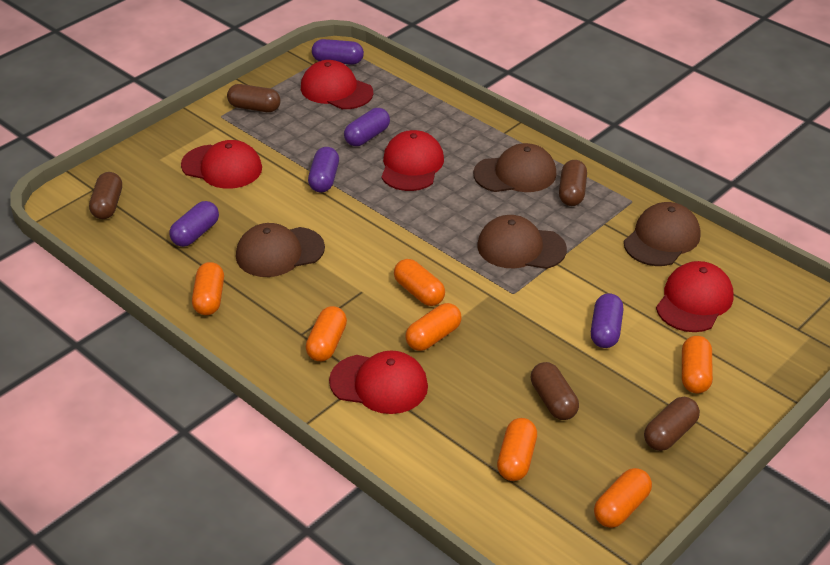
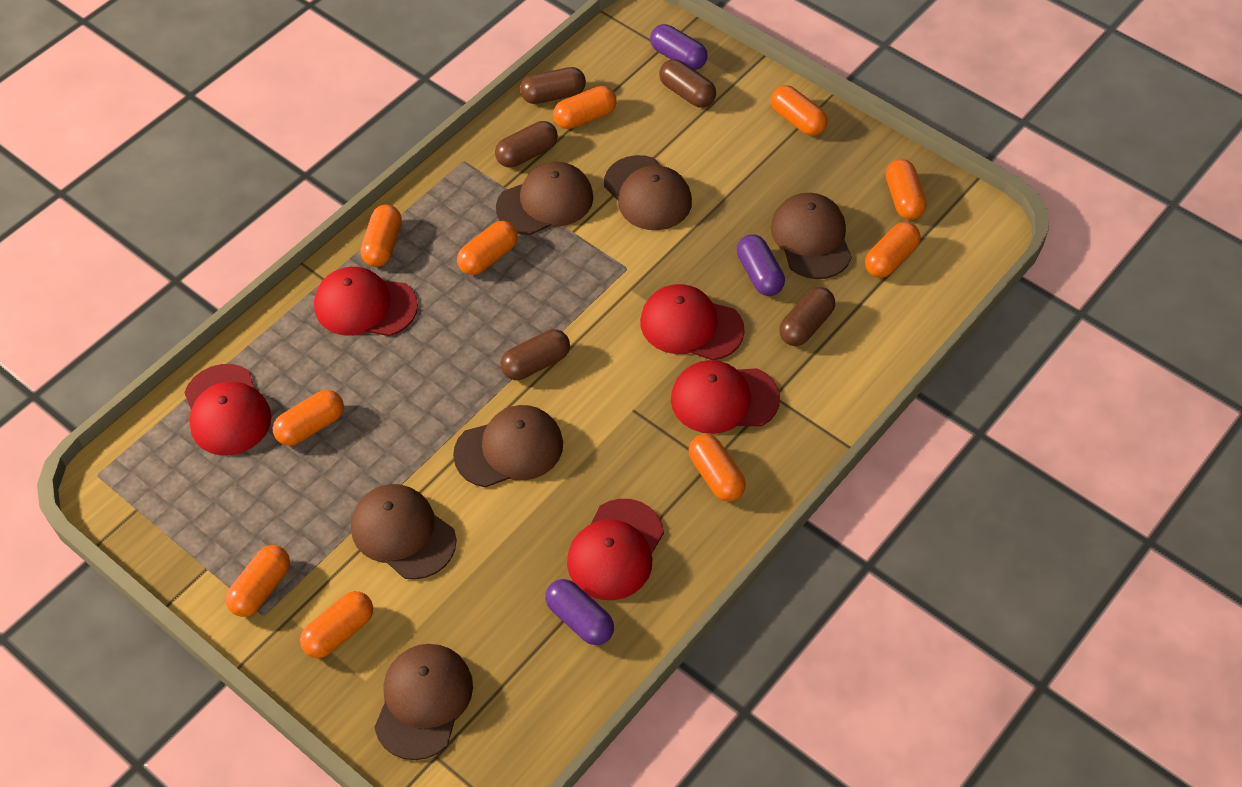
brown cap: [236,223,325,277] [473,143,557,192] [477,215,567,269] [624,202,700,266] = 4 -> [351,484,457,580] [374,644,473,760] [453,405,563,487] [496,162,593,235] [604,155,692,230] [771,193,852,279] = 6
orange capsule: [192,262,224,315] [306,306,347,361] [394,259,445,306] [406,303,462,351] [497,418,537,481] [594,468,652,528] [682,336,713,393] = 7 -> [226,545,290,617] [273,390,344,446] [300,591,373,658] [361,205,402,267] [457,221,518,275] [553,86,616,129] [689,434,746,501] [771,85,828,136] [865,222,921,278] [886,159,927,220] = 10
purple capsule: [169,201,219,247] [308,147,339,192] [312,39,364,65] [344,108,390,146] [591,293,623,348] = 5 -> [545,579,614,645] [650,24,708,70] [737,234,785,296] = 3

